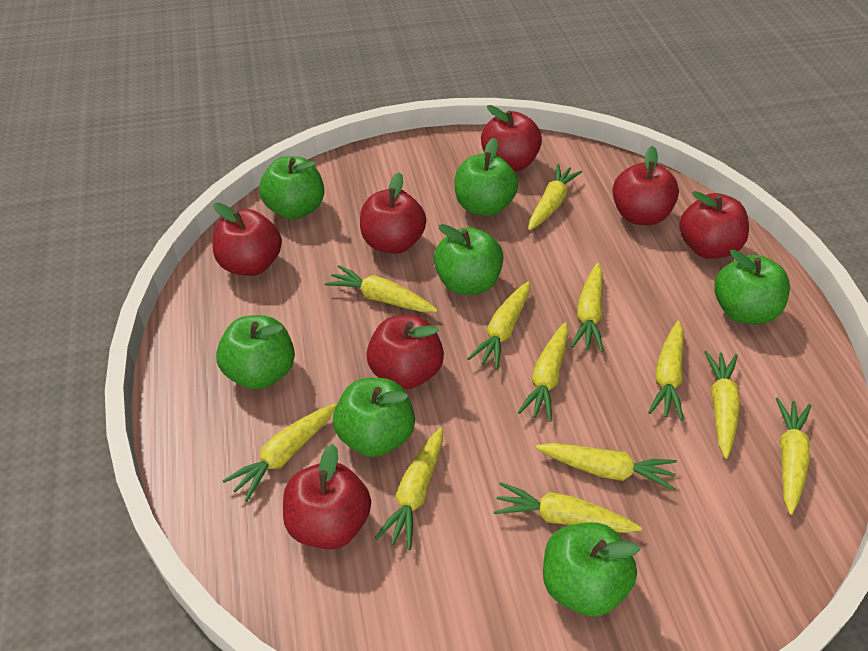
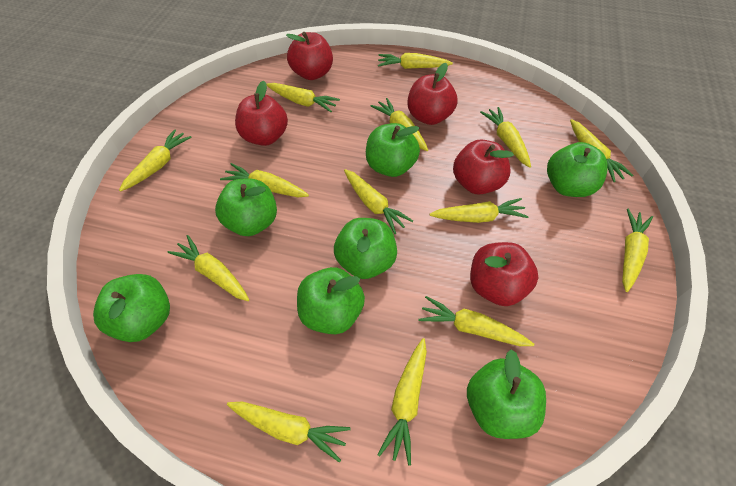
red apple: [212,202,282,276] [283,444,371,549] [360,172,426,254] [366,315,444,390] [481,105,542,172] [612,146,679,225] [679,191,749,259] = 7 -> [235,81,288,146] [286,32,333,80] [407,63,458,125] [453,140,514,194] [470,242,538,306] = 5
yellow carrot: [223,404,336,502] [325,265,438,312] [375,428,443,550] [467,282,530,370] [493,482,642,533] [518,322,569,422] [529,164,582,230] [536,443,677,491] [571,263,603,352] [648,320,684,421] [704,351,740,459] [776,397,811,515] = 12 -> [119,129,192,192] [168,235,249,301] [220,163,309,197] [227,402,351,463] [267,83,340,112] [344,169,413,234] [371,98,428,151] [377,338,427,466] [378,53,453,69] [419,296,534,346] [430,198,529,223] [480,107,531,168] [570,119,633,182] [622,209,653,292] = 14

